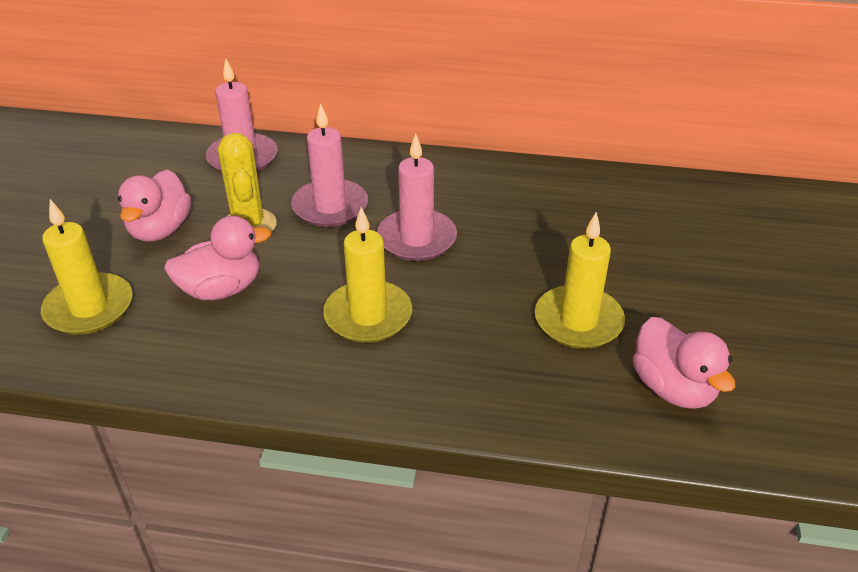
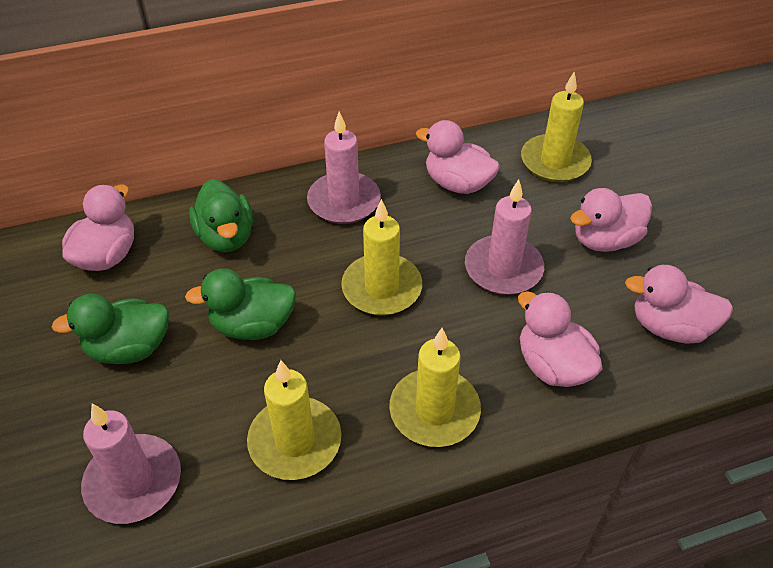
green duck: none = 0 -> [51,294,169,364] [185,268,296,340] [189,179,253,252] = 3
pink duck: [118,170,191,242] [164,216,271,300] [633,317,735,409] = 3 -> [62,184,134,271] [416,120,500,194] [518,291,603,387] [570,188,652,252] [625,265,733,343] = 5
yellow cactus: [218,133,277,233] = 1 -> none = 0
yellow candle: [41,199,133,335] [323,207,412,343] [535,212,625,349] = 3 -> [247,360,341,480] [341,199,422,316] [389,328,481,447] [521,72,592,182] = 4

